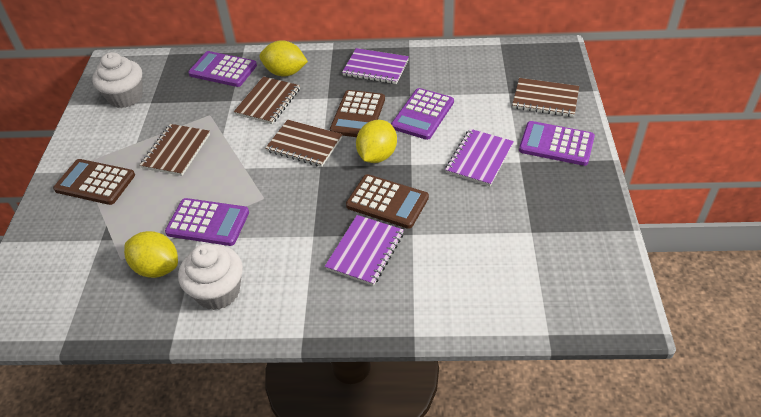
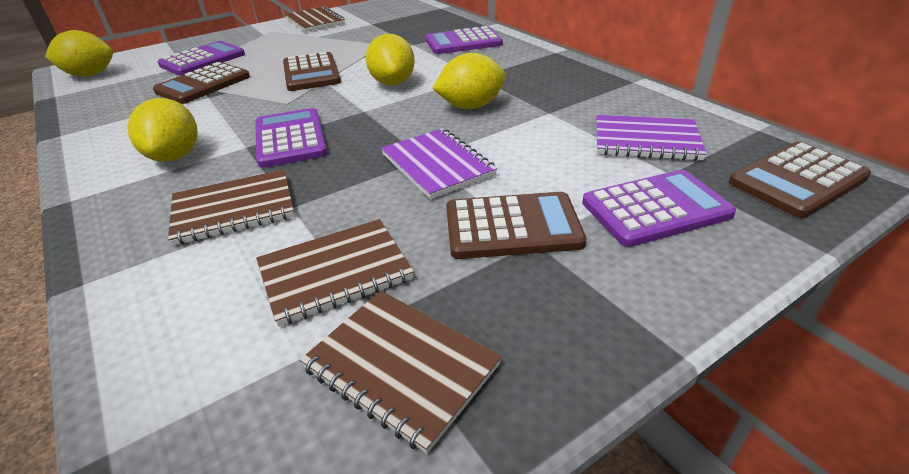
brown calculator: [53,159,135,205] [330,90,385,137] [346,174,429,229] = 3 -> [153,62,250,104] [283,52,341,91] [446,192,586,259] [729,141,871,218] = 4
purple notebook: [325,215,404,286] [342,48,409,84] [445,129,514,186] = 3 -> [381,128,497,199] [596,115,707,161] = 2
white cupcake: [92,52,143,108] [178,244,243,310] = 2 -> none = 0
yellow lemon: [124,231,178,278] [259,40,308,76] [356,120,397,163] = 3 -> [45,30,113,77] [128,98,198,162] [366,34,415,85] [432,53,506,109] = 4

